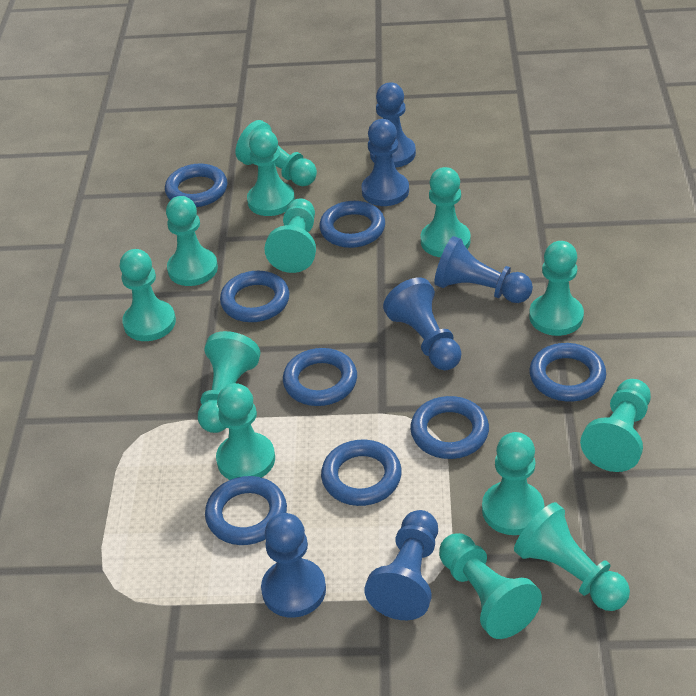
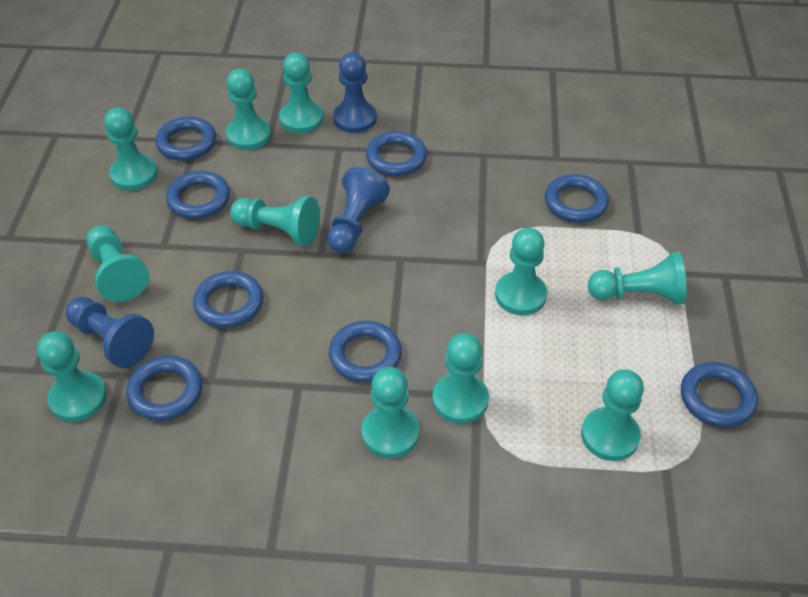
blue pawn: [261,513,326,618] [361,119,409,206] [364,510,438,620] [370,82,416,168] [383,278,461,370] [434,236,533,303] = 6 -> [65,297,154,368] [327,167,390,253] [333,52,377,133] = 3
turquoise pawn: [120,249,176,341] [166,196,218,286] [198,331,261,433] [216,383,275,480] [236,120,317,186] [247,129,295,216] [264,199,316,273] [421,167,471,257] [439,533,542,639] [482,432,544,535] [514,502,630,611] [529,241,584,336] [580,379,651,472] = 13 -> [37,331,107,422] [87,226,149,302] [104,107,157,191] [226,69,271,150] [230,196,320,246] [279,53,323,133] [362,367,419,458] [433,333,489,424] [495,228,547,315] [581,369,644,461] [588,252,687,305] = 11

